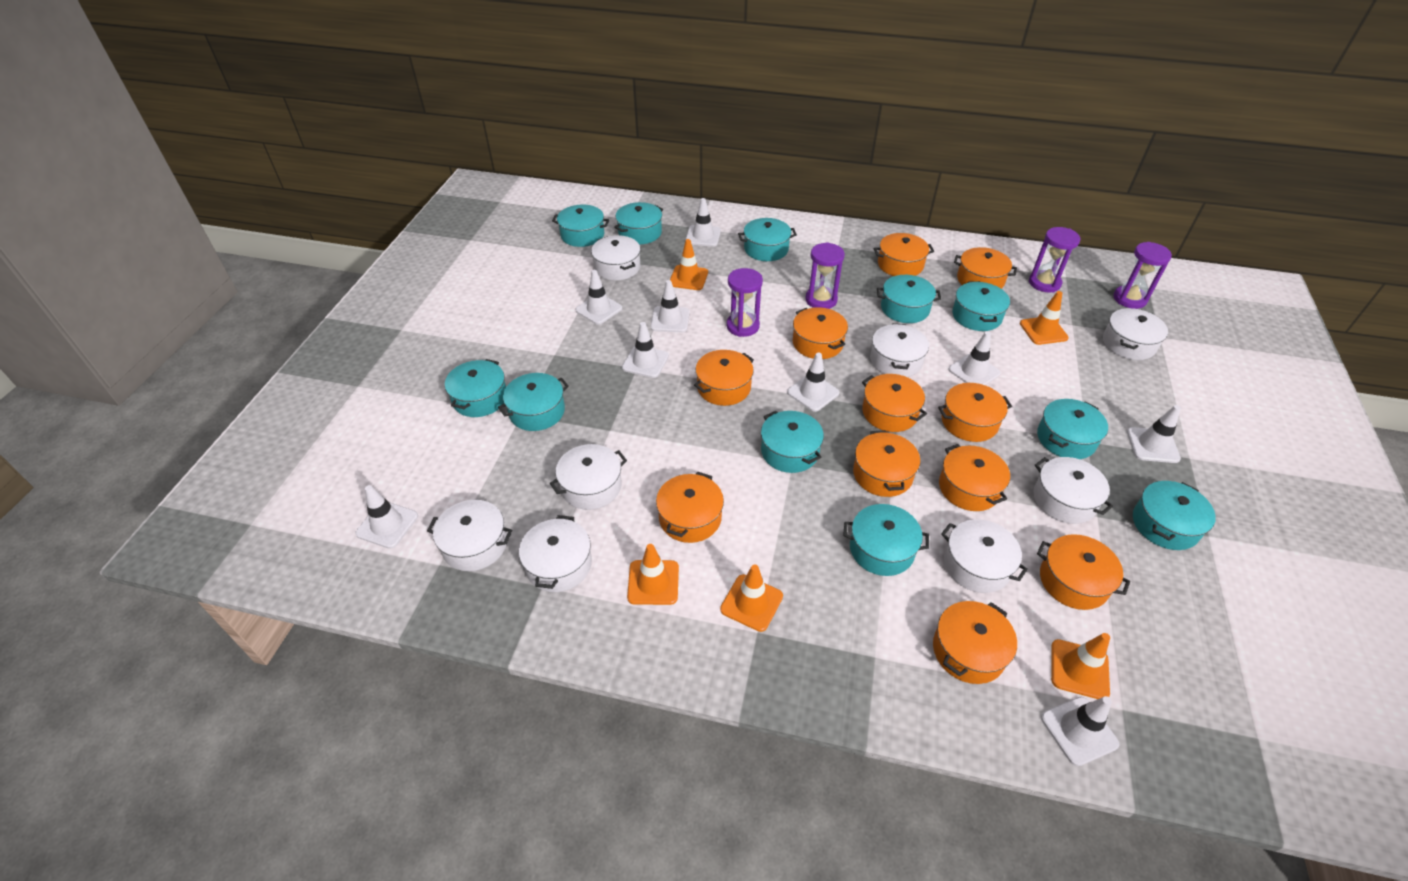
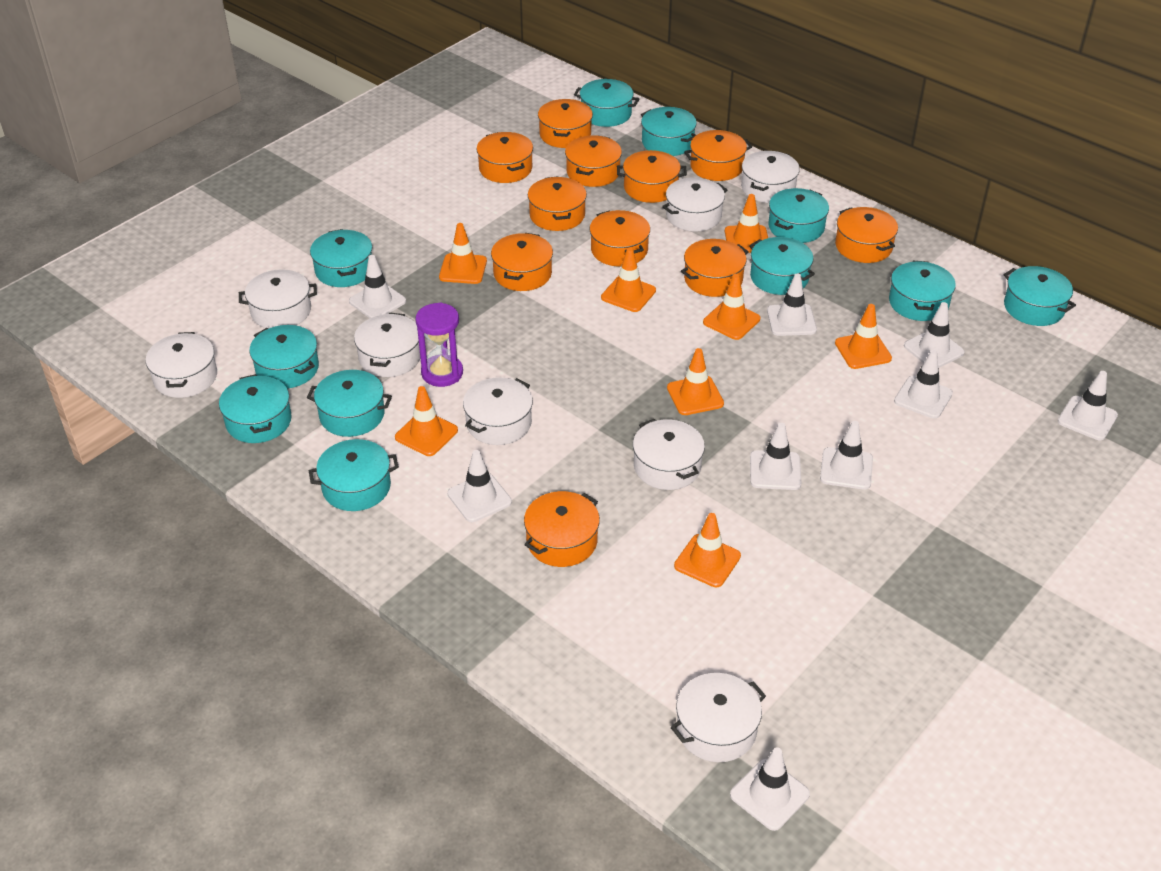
orange traffic cone: [627,544,679,605] [670,239,708,290] [720,564,783,632] [1020,291,1069,345] [1051,633,1110,699] = 5 -> [395,386,458,456] [439,223,487,284] [601,248,656,312] [667,348,724,415] [674,513,741,587] [703,274,760,340] [725,194,768,253] [835,304,892,369] = 8
purple hourglass: [726,268,763,337] [805,242,845,309] [1029,227,1080,292] [1113,242,1172,309] = 4 -> [415,302,463,387] = 1

